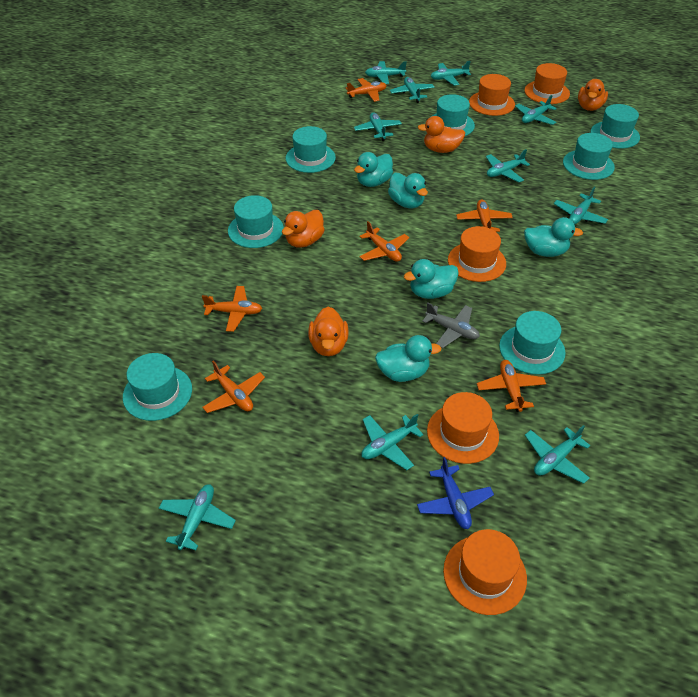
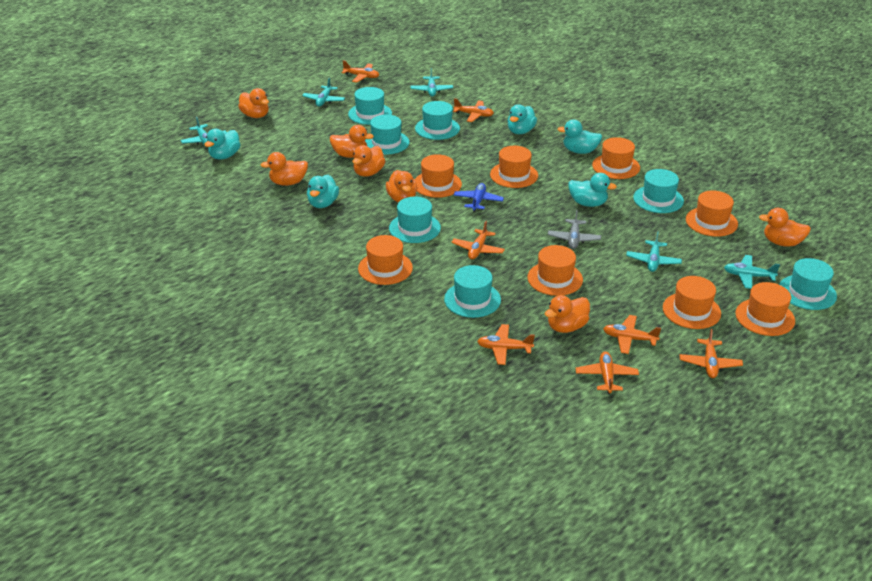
orange duck: [282,210,325,248] [308,307,349,356] [417,116,465,153] [578,79,608,111] = 4 -> [238,88,269,118] [260,152,308,186] [330,125,374,158] [352,145,385,177] [386,170,417,203] [545,295,590,333] [759,208,811,247] = 7
orange hat: [427,392,499,464] [443,529,527,615] [448,226,506,282] [469,74,515,116] [524,63,570,104] = 5 -> [358,235,413,285] [415,154,462,198] [490,146,538,188] [528,245,583,296] [592,137,640,179] [663,276,721,329] [686,190,738,237] [735,282,795,336] = 8
orange plane: [202,286,262,332] [202,360,265,413] [346,78,387,102] [359,221,409,262] [456,199,513,232] [477,360,546,412] = 6 -> [341,60,379,83] [451,221,505,259] [453,98,494,122] [477,324,535,365] [576,351,639,395] [603,315,661,354] [680,329,743,378] = 7
turquoise plane: [159,484,236,550] [354,112,402,141] [362,414,424,470] [365,61,407,84] [390,77,435,103] [431,61,471,86] [486,149,530,182] [515,95,557,125] [525,425,590,484] [554,187,608,225] = 10 -> [181,117,227,145] [302,78,345,106] [411,68,453,96] [626,231,682,272] [724,255,780,289] = 5

